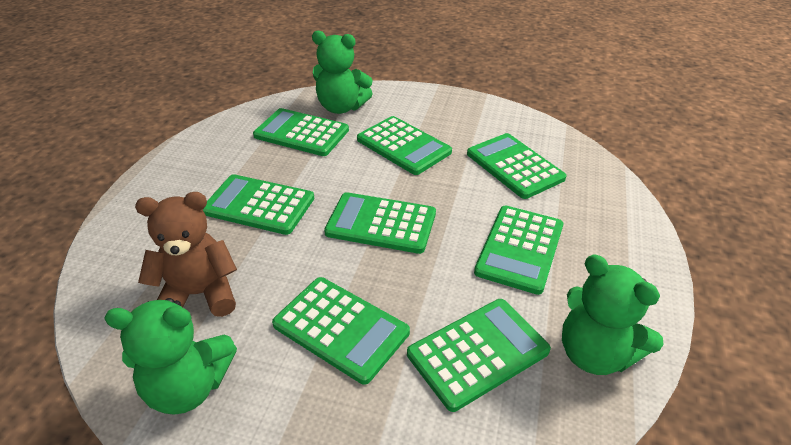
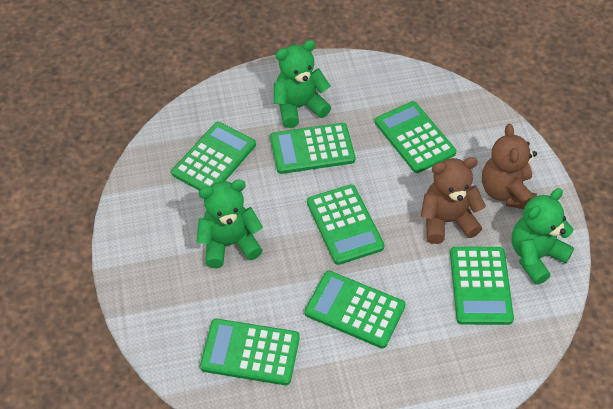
brown teddy bear: [135,192,237,317] = 1 -> [421,157,486,244] [482,124,537,209] = 2
green calculator: [202,174,314,235] [253,108,349,156] [272,277,410,385] [324,192,436,254] [357,116,452,175] [407,299,551,412] [467,133,567,199] [474,206,564,295] = 8 -> [171,122,256,191] [200,319,300,385] [270,123,355,174] [305,271,405,348] [307,184,385,265] [375,101,456,173] [450,247,514,325] = 7

